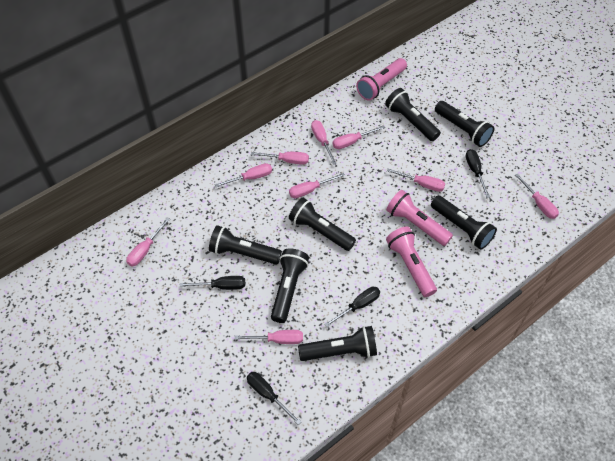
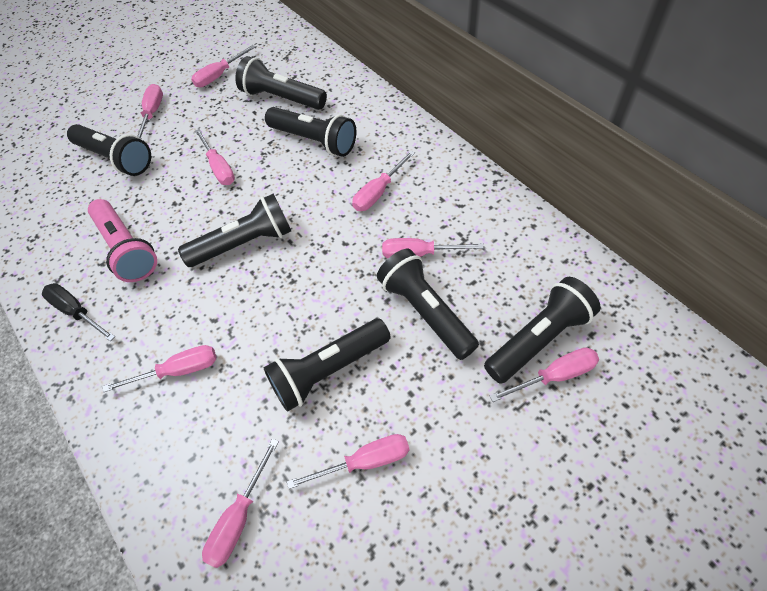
black screwdriver: [179,276,245,290] [247,372,301,425] [324,287,380,327] [466,149,490,198] = 4 -> [42,283,115,341] = 1
pink flashlight: [356,58,407,101] [386,190,453,246] [386,226,437,297] = 3 -> [88,199,157,282] = 1

